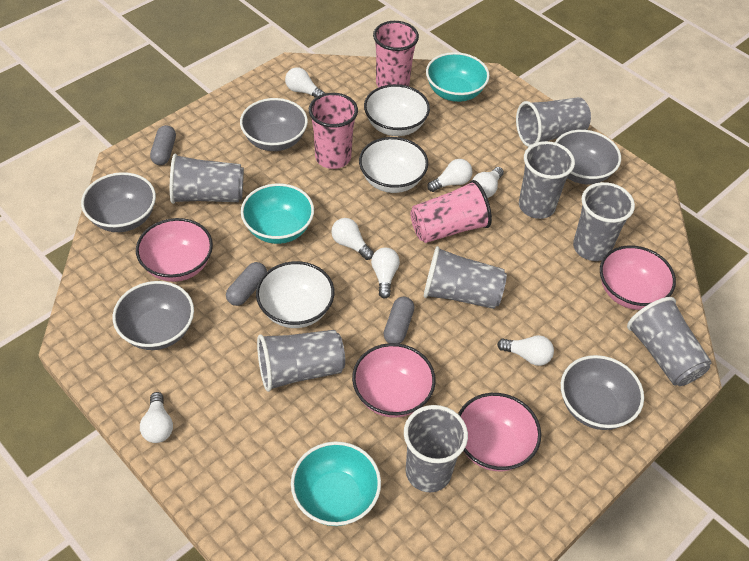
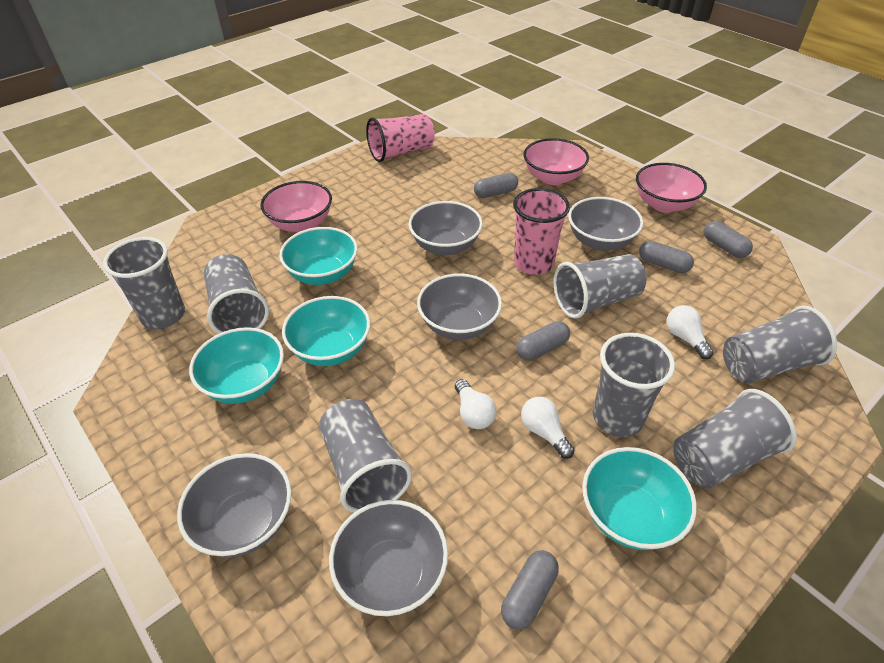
grey capsule: [150,125,176,165] [226,262,267,306] [384,297,415,344] = 3 -> [474,173,518,198] [501,550,559,630] [516,321,570,360] [639,241,694,273] [704,221,753,258] = 5
grey cup: [170,154,244,204] [257,330,345,392] [404,405,468,492] [424,246,507,309] [516,97,591,147] [519,141,575,219] [573,182,635,261] [627,297,712,386] = 8 -> [103,237,185,329] [204,254,269,334] [319,399,412,513] [554,254,647,319] [593,333,675,437] [673,389,797,489] [723,306,837,383] = 7
pink bowl: [136,218,213,282] [352,343,436,418] [458,393,541,471] [600,245,676,310] = 4 -> [260,181,332,232] [523,138,589,185] [636,163,707,213] = 3
pink cup: [309,93,358,169] [373,21,419,87] [411,180,492,243] = 3 -> [366,114,435,162] [513,188,570,275] = 2
turquoise bowl: [241,183,314,244] [291,441,381,526] [426,52,490,102] = 3 -> [189,327,284,404] [279,227,358,285] [282,296,370,366] [582,447,697,550] = 4
white bowl: [256,261,334,328] [359,137,428,193] [364,84,430,136] = 3 -> none = 0
white light bulb: [140,392,173,443] [285,67,325,98] [331,218,374,260] [371,248,400,299] [427,159,473,192] [472,167,504,198] [497,335,554,366] = 7 -> [455,379,497,429] [521,397,574,459] [667,305,714,359] = 3

